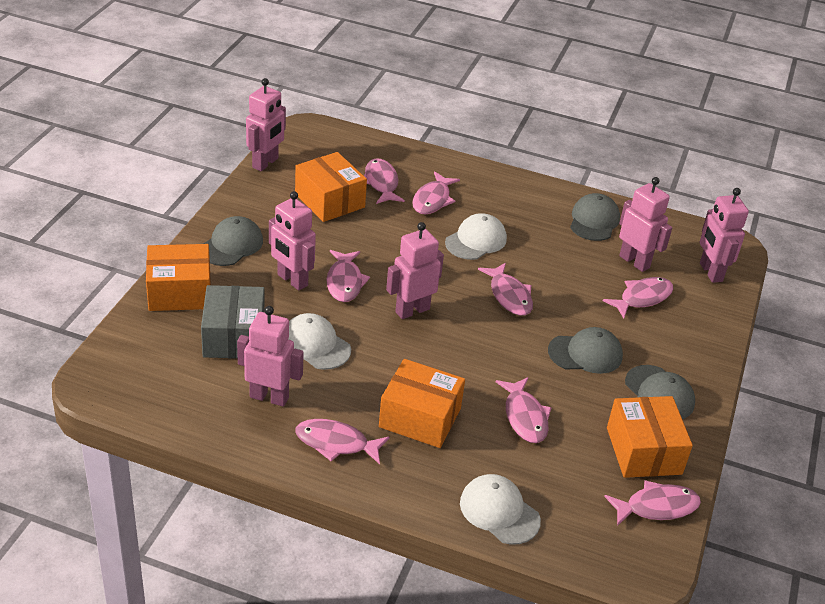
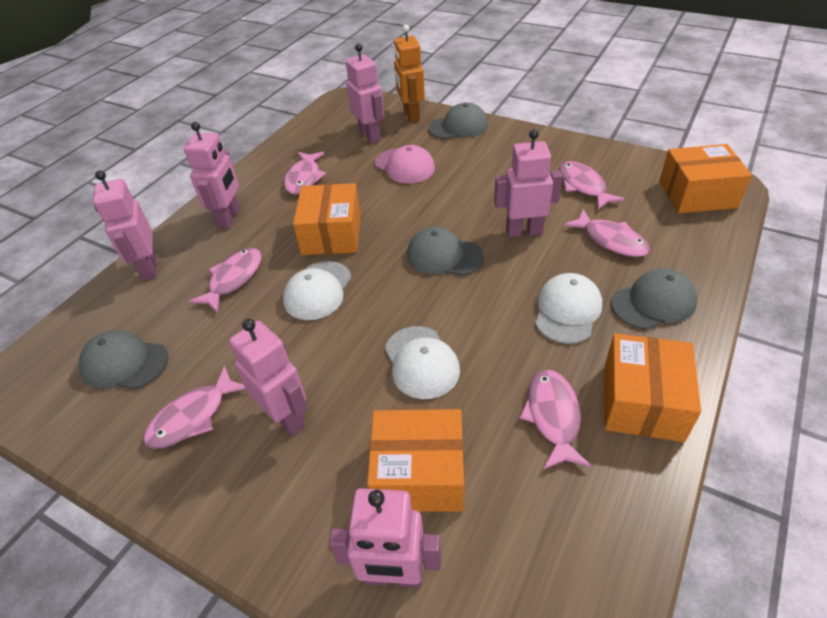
grey box: [201,285,265,359] = 1 -> none = 0
orange robot: none = 0 -> [394,25,425,123] = 1
pink cap: none = 0 -> [375,145,435,183] = 1
pink fish: [295,419,389,464] [326,250,370,302] [364,158,405,204] [412,171,460,214] [478,262,533,316] [496,377,552,443] [603,277,673,318] [604,480,701,526] = 8 -> [143,366,246,449] [189,248,262,313] [284,152,326,195] [519,370,591,470] [559,161,625,210] [563,209,650,257] = 6

